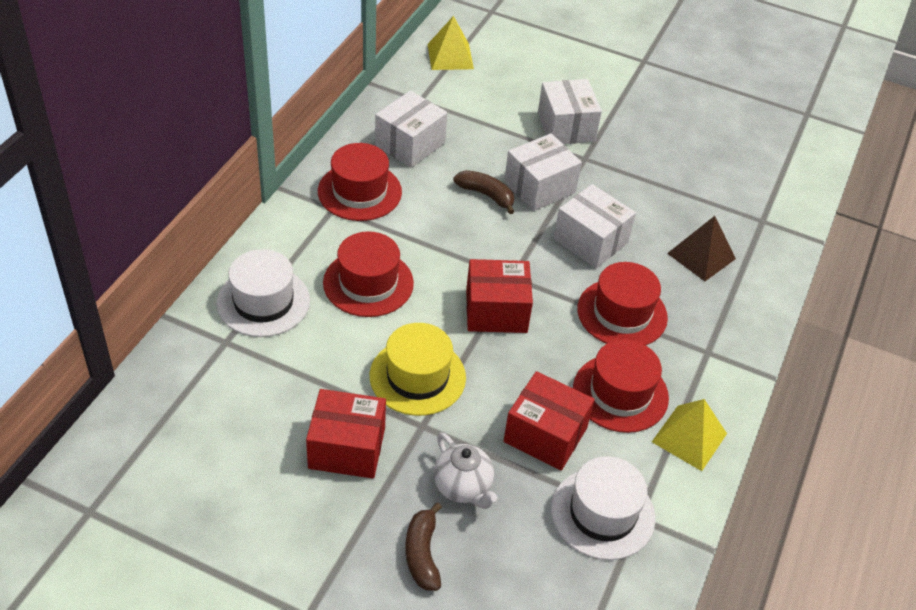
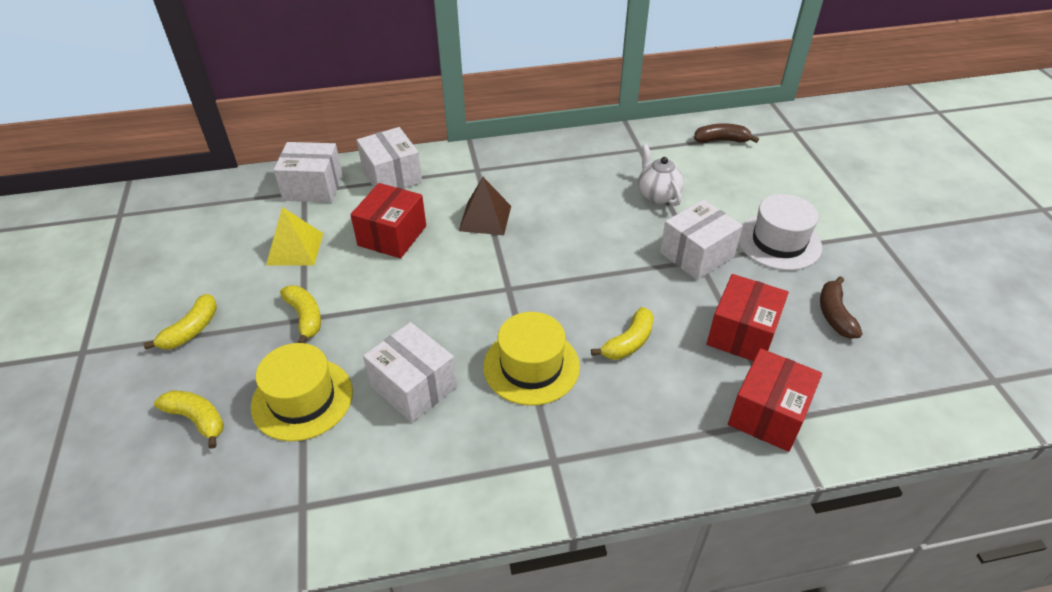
red hat: [318,143,402,221] [323,231,414,317] [573,339,669,433] [577,262,668,345] = 4 -> none = 0
white hat: [217,249,310,337] [551,456,656,560] = 2 -> [738,194,822,271] = 1
yellow banana: none = 0 -> [144,294,217,350] [154,390,224,449] [280,285,321,343] [591,307,654,360] = 4
yellow hat: [370,323,466,416] = 1 -> [251,343,353,441] [483,312,580,406] = 2
yellow pyramid: [427,16,474,70] [652,399,727,471] = 2 -> [266,207,323,266] = 1

